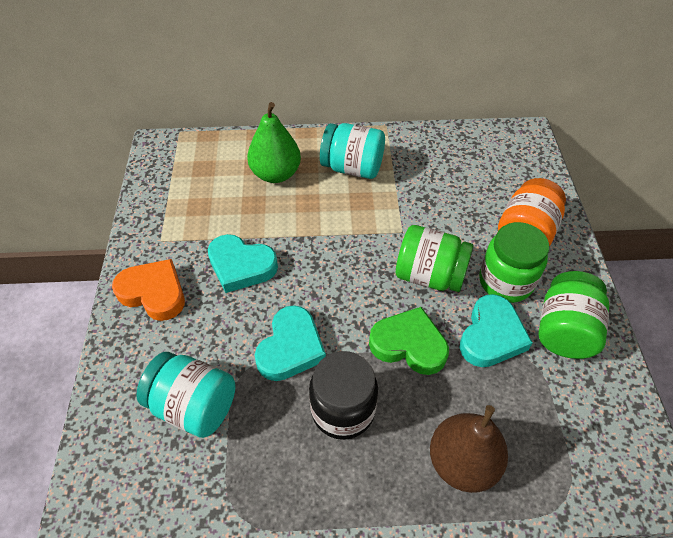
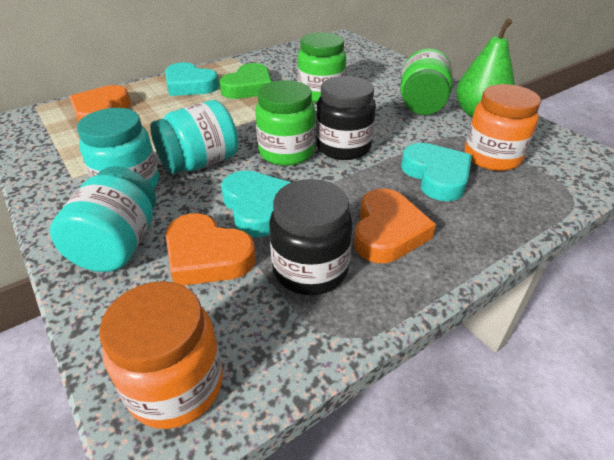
black jar: [309,351,378,440] = 1 -> [269,179,353,295] [316,76,376,160] = 2
brown pear: [430,405,508,493] = 1 -> none = 0
orange heart: [112,259,185,321] = 1 -> [69,85,131,122] [165,213,256,285] [354,189,436,263] = 3
orange jar: [498,178,566,246] = 1 -> [99,281,223,429] [465,84,541,171] = 2
turquoise jar: [136,352,236,438] [320,123,385,179] = 2 -> [50,166,156,272] [77,108,159,189] [150,100,238,174] = 3

